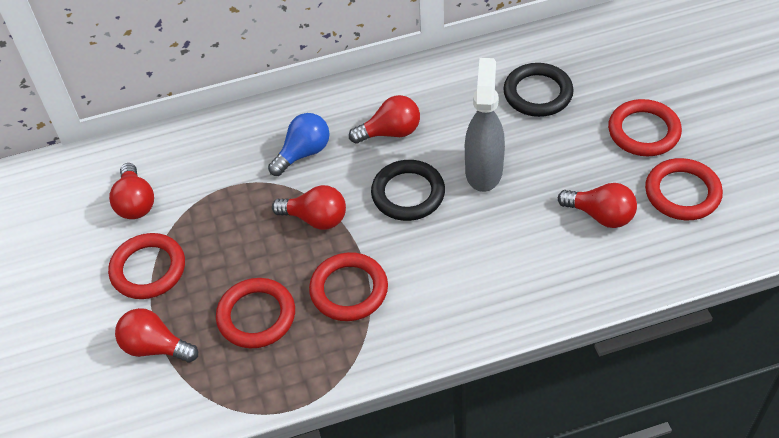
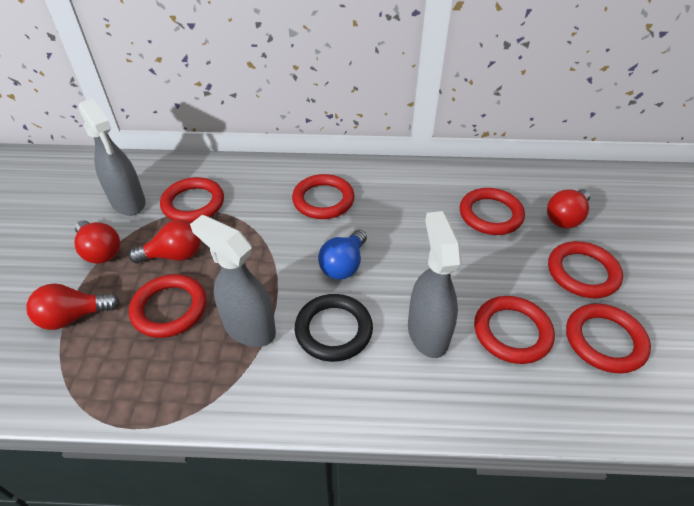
black ring: [371,160,445,221] [503,63,574,117] = 2 -> [295,294,373,362] = 1
grey spray bottle: [465,58,505,192] = 1 -> [79,99,146,216] [190,215,276,347] [408,211,462,358] = 3
red light bulb: [109,163,154,219] [115,308,198,363] [272,185,346,230] [349,95,420,144] [558,183,637,228] = 5 -> [26,284,120,330] [74,220,120,264] [129,220,201,263] [547,189,590,228] = 4
red ring: [108,233,185,299] [216,278,295,348] [309,252,388,321] [608,99,682,156] [645,158,723,220] = 5 -> [129,274,206,338] [160,177,224,223] [292,174,355,219] [460,188,525,235] [474,296,555,364] [548,241,623,298] [566,304,651,374] = 7

